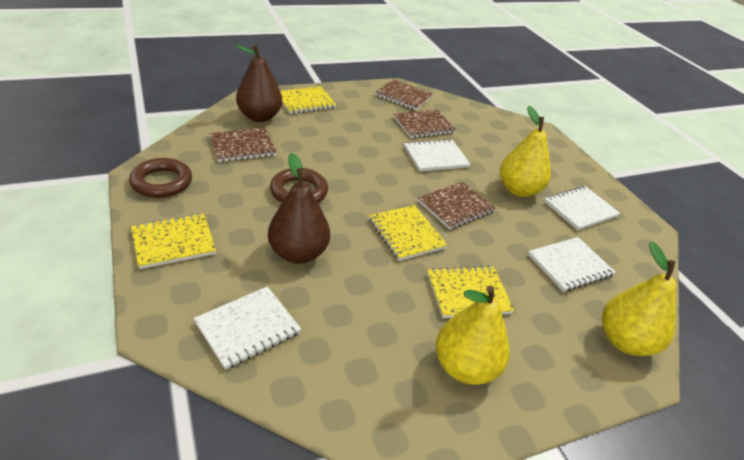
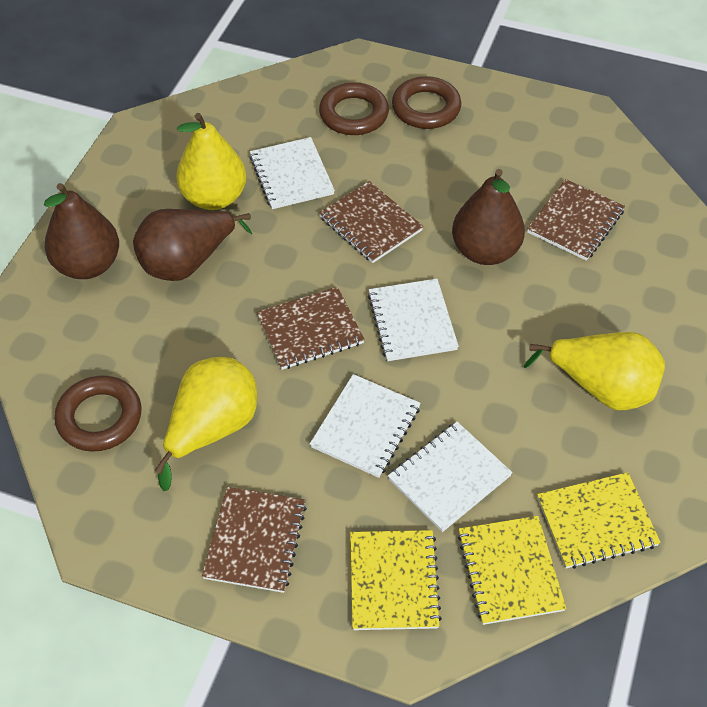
brown pear: [236,44,282,122] [268,153,330,264] = 2 -> [44,183,119,279] [133,209,252,281] [452,169,525,265] = 3
brown ring: [129,158,192,198] [270,168,328,203] = 2 -> [54,375,141,452] [319,82,389,135] [392,76,461,129] = 3
yellow notebook: [131,213,216,269] [280,86,337,114] [369,205,447,261] [427,266,515,318] = 4 -> [350,530,442,630] [458,516,566,625] [537,472,661,569] = 3

